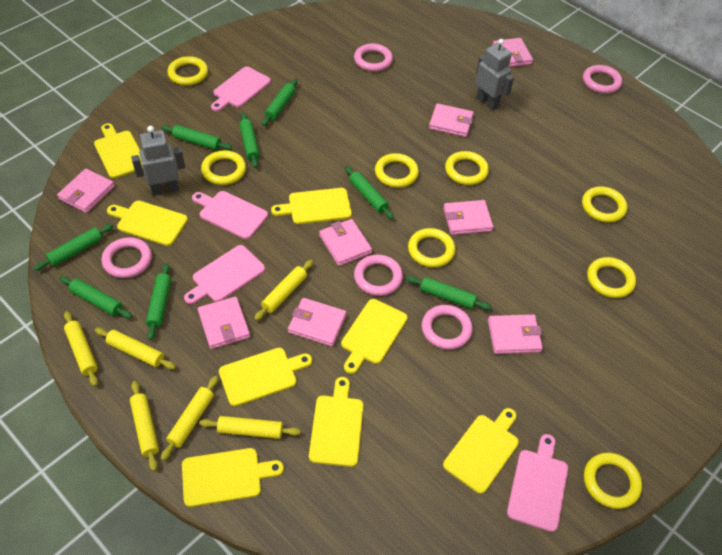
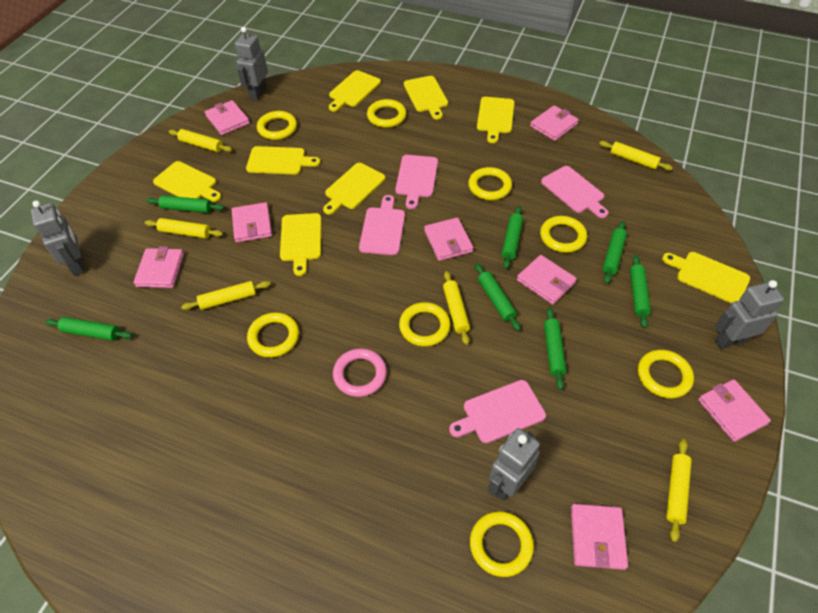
green rolling pin: [34,224,114,271] [60,276,132,319] [146,263,171,340] [161,125,232,150] [239,113,260,168] [262,79,298,126] [345,166,394,219] [407,276,491,310] = 8 -> [46,317,132,341] [146,195,224,213] [475,263,521,331] [502,206,523,269] [544,308,567,390] [603,221,627,284] [630,255,651,328] = 7
grey robot: [131,126,185,196] [475,39,514,110] = 2 -> [31,201,84,276] [235,27,268,101] [488,428,540,501] [715,280,784,349] = 4
pink ring: [101,237,152,278] [354,43,393,72] [354,254,403,296] [422,305,473,350] [583,65,622,94] = 5 -> [333,348,387,397] = 1

